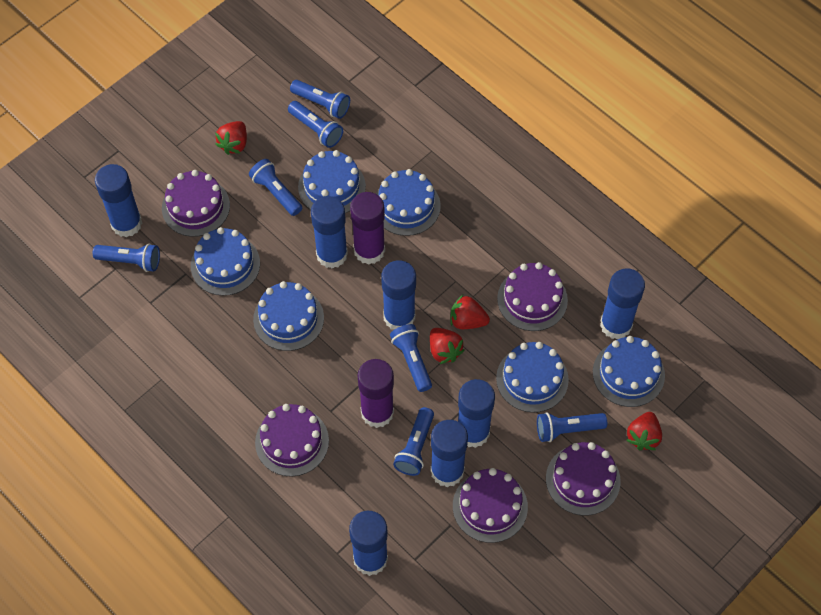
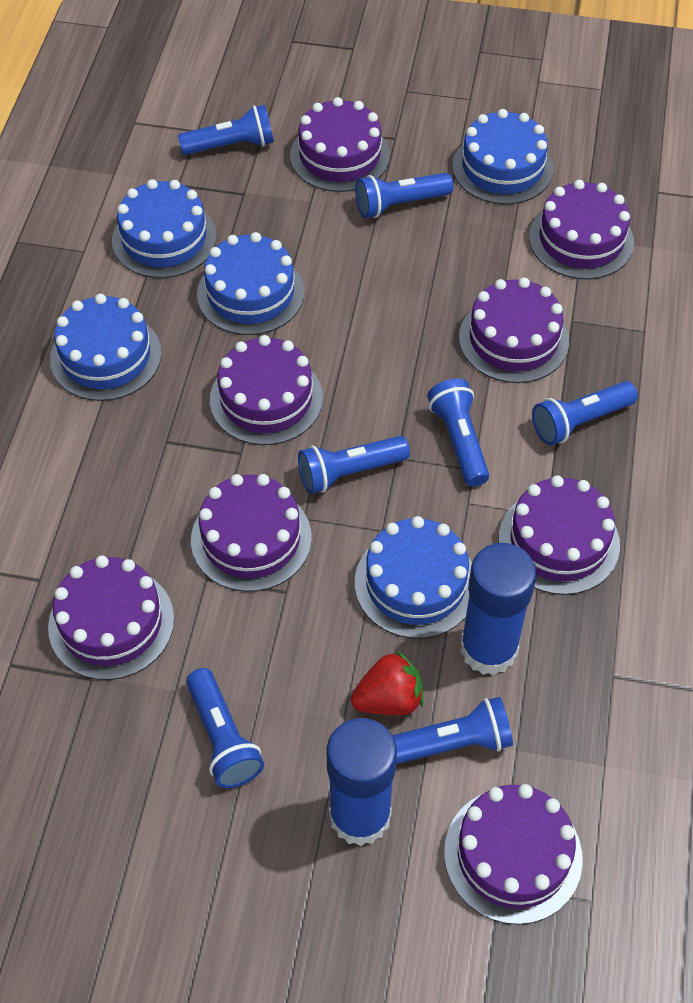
blue cake: [191,227,260,296] [253,281,324,351] [298,150,366,213] [376,169,441,236] [496,342,569,413] [593,336,665,407] = 6 -> [50,294,161,401] [112,179,217,278] [197,232,304,335] [355,516,472,638] [452,109,553,204] = 5
blue glue stick: [95,164,142,237] [311,196,348,269] [349,511,388,576] [381,260,416,330] [430,420,468,487] [458,379,495,448] [600,268,645,339] = 7 -> [327,718,397,846] [460,543,537,675] = 2
purple cake: [162,170,230,237] [255,404,329,477] [453,468,528,543] [497,262,568,331] [546,442,621,516] = 5 -> [48,555,174,680] [191,474,312,592] [210,335,323,445] [290,97,390,192] [444,784,583,925] [459,277,569,383] [499,475,620,595] [529,180,634,280] = 8
purple glue stick: [350,192,385,265] [358,359,394,428] = 2 -> none = 0
red strawberry: [215,121,247,155] [430,328,465,364] [450,295,490,329] [626,412,662,450] = 4 -> [351,650,424,715] = 1

